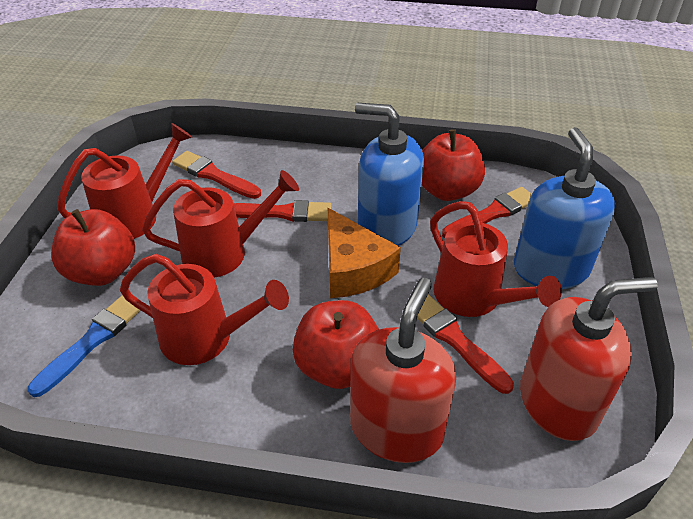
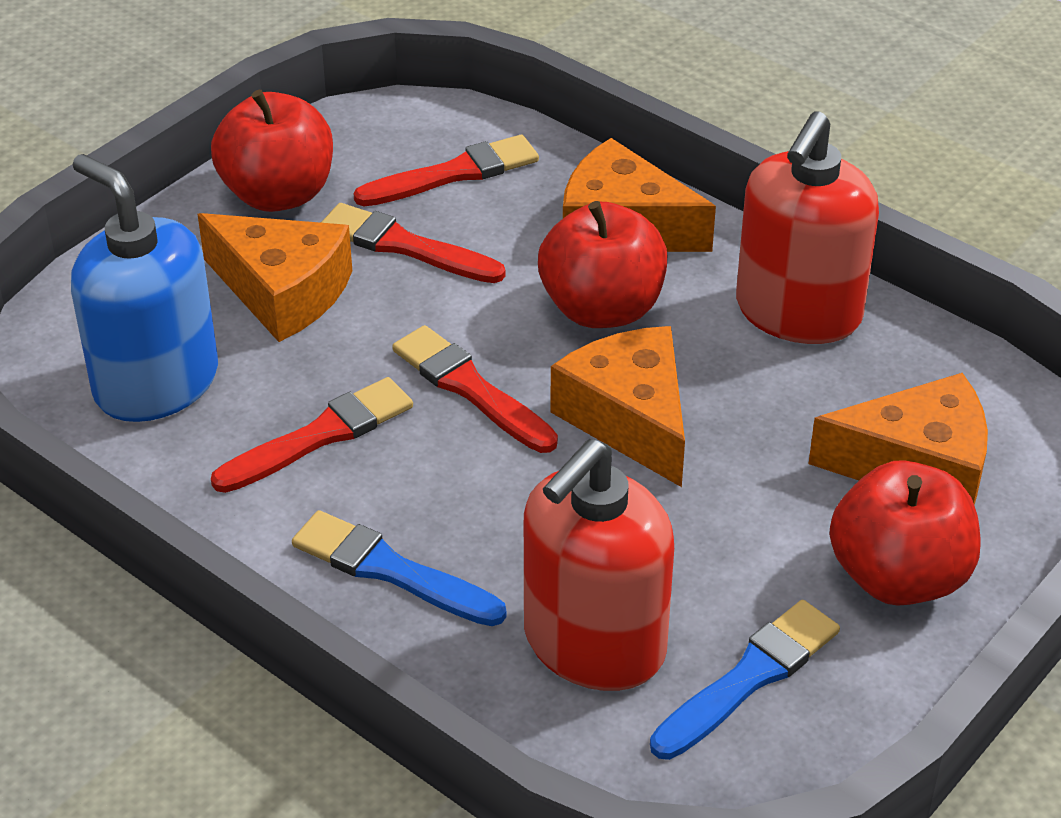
blue brush: [28,295,141,397] = 1 -> [292,510,507,626] [650,600,840,760] = 2
blue soap dispenser: [355,103,424,246] [514,127,615,289] = 2 -> [71,154,218,422] = 1
orange cheese: [328,208,401,298] = 1 -> [198,213,352,342] [550,326,685,487] [563,138,716,252] [808,373,988,505] = 4
red watering can: [57,123,192,239] [120,254,289,365] [142,170,299,277] [430,201,562,317] = 4 -> none = 0

